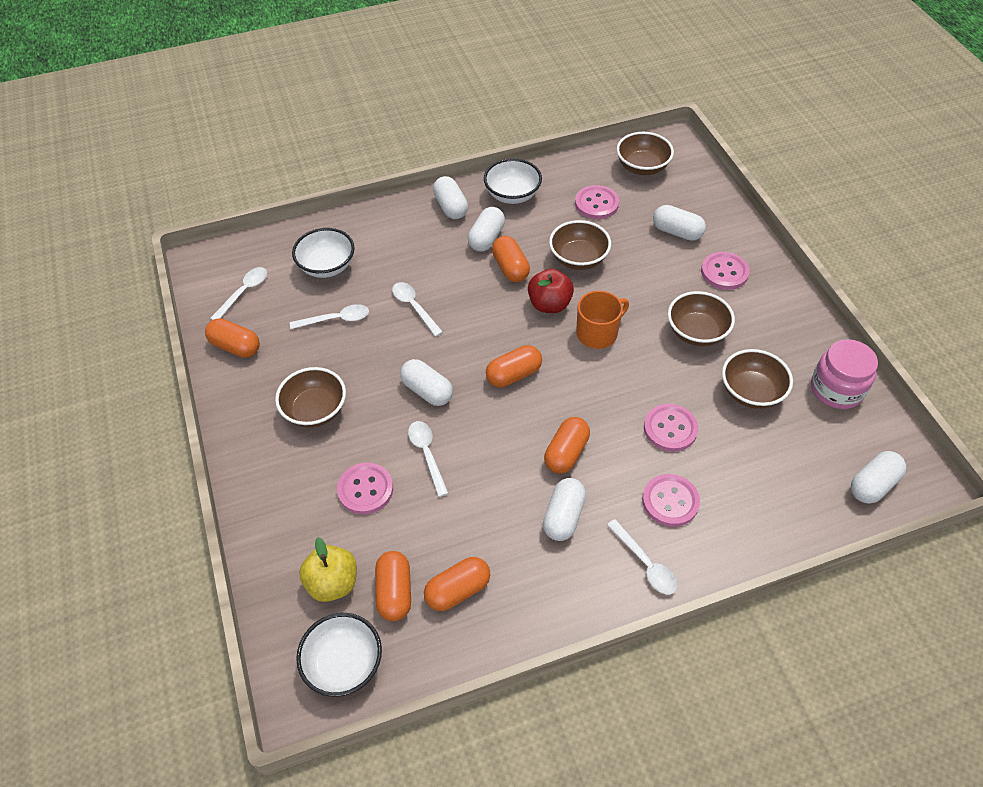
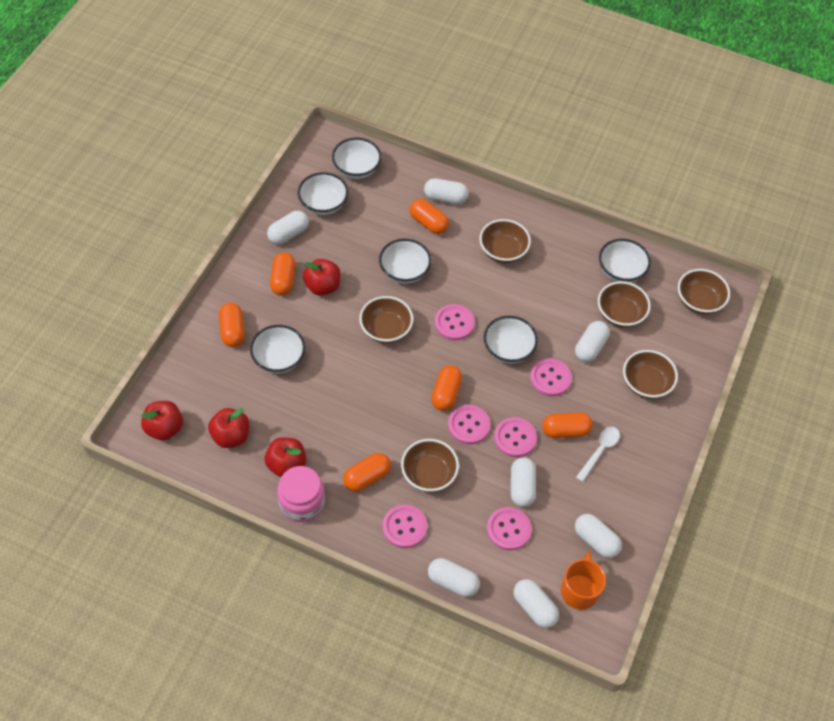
brown bowl: [275,367,346,428] [549,220,611,270] [617,132,674,175] [668,291,735,346] [722,349,793,409] = 5 -> [359,296,413,343] [401,439,459,492] [479,219,531,263] [598,281,651,328] [623,350,678,399] [678,269,730,314] = 6
pink button: [337,463,393,515] [575,185,619,219] [642,474,700,527] [644,404,698,452] [701,252,750,290] = 5 -> [383,505,427,548] [435,304,475,340] [448,405,490,444] [487,507,532,550] [494,417,537,457] [530,358,572,396] = 6
red apple: [528,269,574,313] = 1 -> [141,401,183,440] [208,408,249,448] [265,437,306,477] [303,259,340,295] = 4
white bowl: [292,228,355,278] [296,613,382,697] [484,158,542,204] = 3 -> [250,325,305,373] [298,172,348,215] [332,138,381,179] [379,239,431,284] [484,316,538,364] [599,239,651,283] = 6
white capsule: [400,359,453,406] [433,176,468,219] [468,207,505,252] [543,478,586,541] [653,205,706,241] [851,451,906,504] = 6 -> [267,211,309,244] [424,178,469,204] [428,558,480,597] [511,457,536,507] [514,579,559,628] [575,321,610,362] [575,514,622,558] = 7
white spoon: [210,267,267,320] [290,304,369,329] [392,282,443,337] [408,421,449,497] [607,519,678,594] = 5 -> [576,427,620,482] = 1
yellow apple: [299,537,357,602] = 1 -> none = 0

